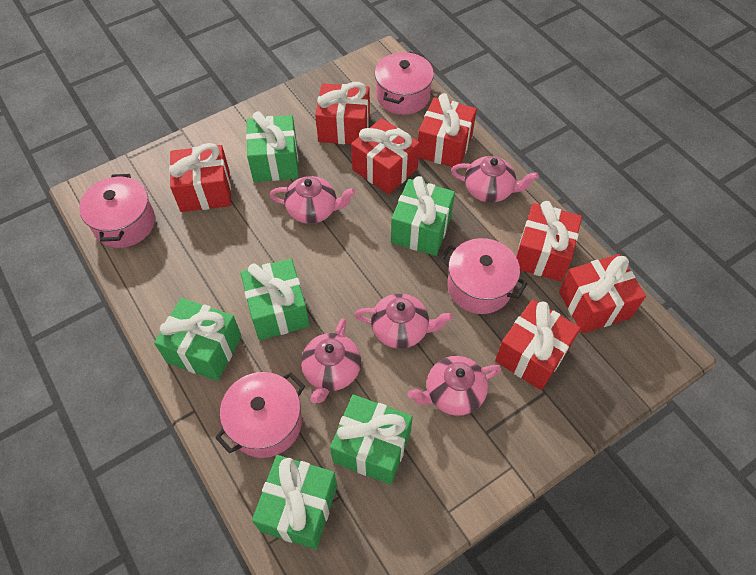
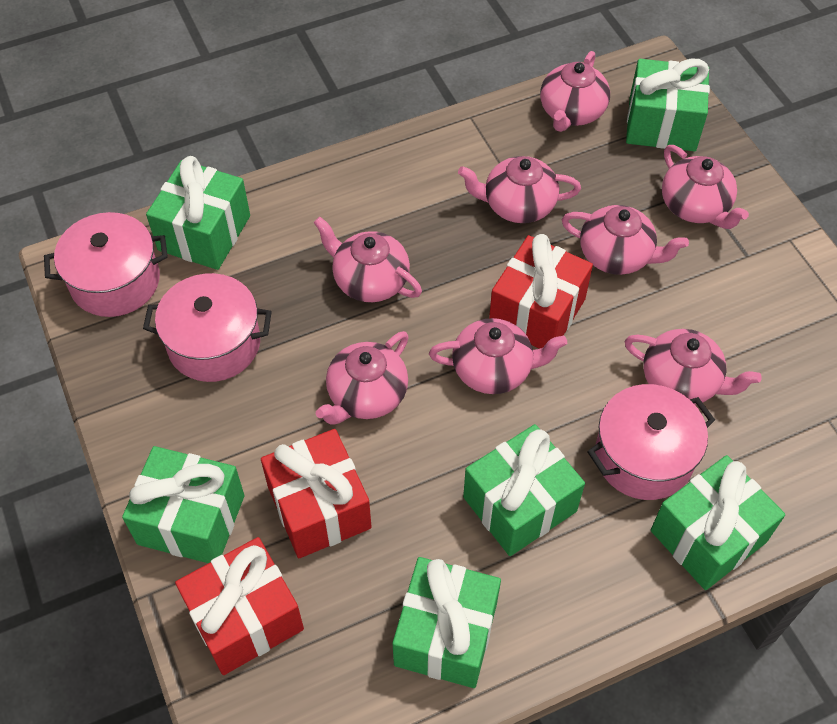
pink pot: [79,174,155,248] [215,372,305,458] [375,51,434,115] [440,238,527,314] = 4 -> [44,212,168,317] [143,273,272,382] [587,384,715,500] = 3
pink teapot: [269,176,356,224] [301,318,361,403] [355,294,453,349] [408,356,501,416] [451,156,539,203] = 5 -> [313,217,422,302] [316,331,409,425] [429,318,567,394] [458,156,581,223] [540,51,610,132] [562,205,689,275] [624,329,762,405] [662,145,749,229] = 8
red gift: [169,143,231,212] [315,82,370,144] [351,118,420,195] [418,93,477,167] [495,299,580,390] [516,201,582,282] [559,254,646,334] = 7 -> [175,537,304,675] [261,429,372,558] [489,234,593,349] = 3

